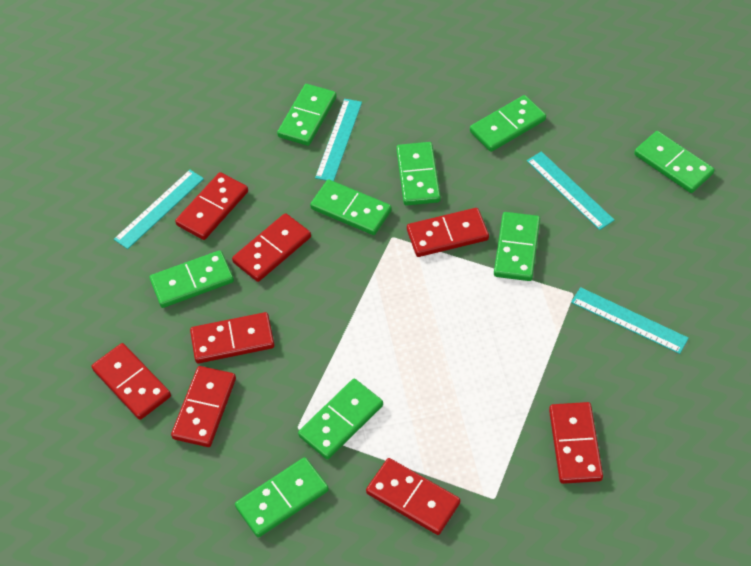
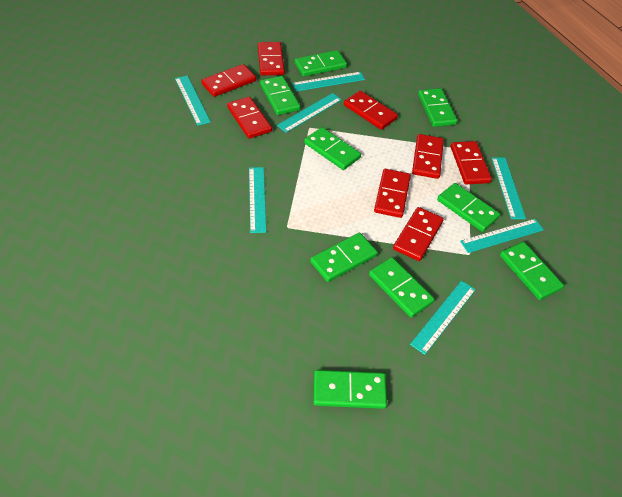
turquoise ruler: [114,170,204,249] [315,99,362,181] [527,151,614,230] [571,287,689,354] = 4 -> [175,75,211,126] [249,167,266,233] [277,93,342,133] [292,72,365,92] [410,281,476,355] [460,219,544,253] [492,158,526,219] = 7

